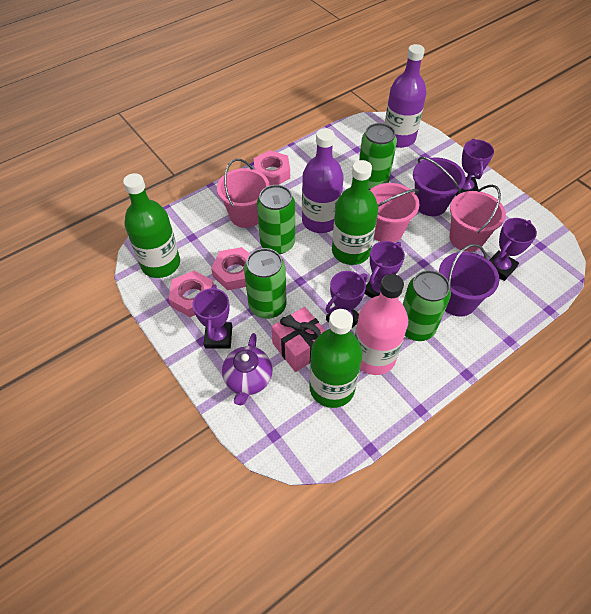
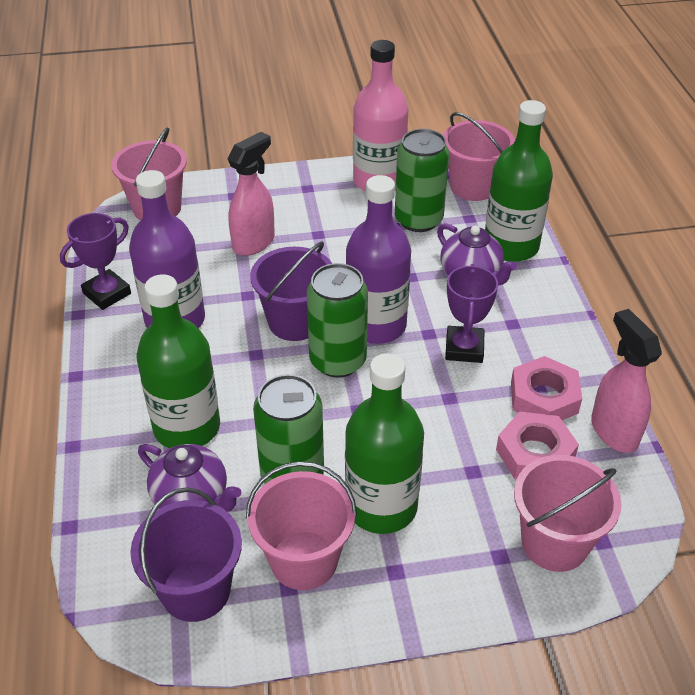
green can: [244,248,286,319] [257,185,295,254] [359,123,397,190] [403,270,451,341] = 4 -> [253,374,324,484] [307,263,368,378] [395,129,449,232] = 3
pink bucket: [217,159,270,228] [370,183,420,242] [449,185,506,252] = 3 -> [111,127,187,221] [246,461,357,590] [443,112,515,201] [514,455,622,572] = 4
pink gift: [271,307,326,372] = 1 -> none = 0
pink nut: [169,271,214,317] [211,247,250,290] [254,150,290,185] = 3 -> [496,411,579,479] [511,356,582,420] = 2
pink spray bottle: none = 0 -> [228,132,275,256] [591,309,662,453] = 2
purple teapot: [222,333,272,405] = 1 -> [138,444,241,512] [437,223,517,285] = 2
purple trophy: [192,284,232,349] [326,271,368,329] [365,241,405,298] [456,139,494,196] [489,218,537,281] = 5 -> [60,213,131,310] [445,264,498,363] = 2

